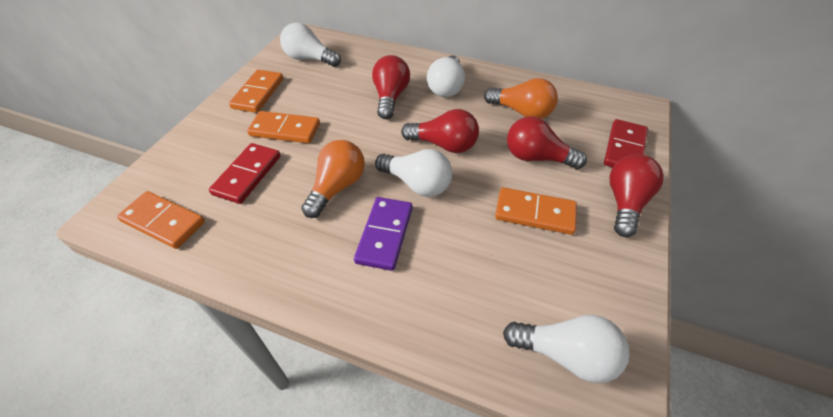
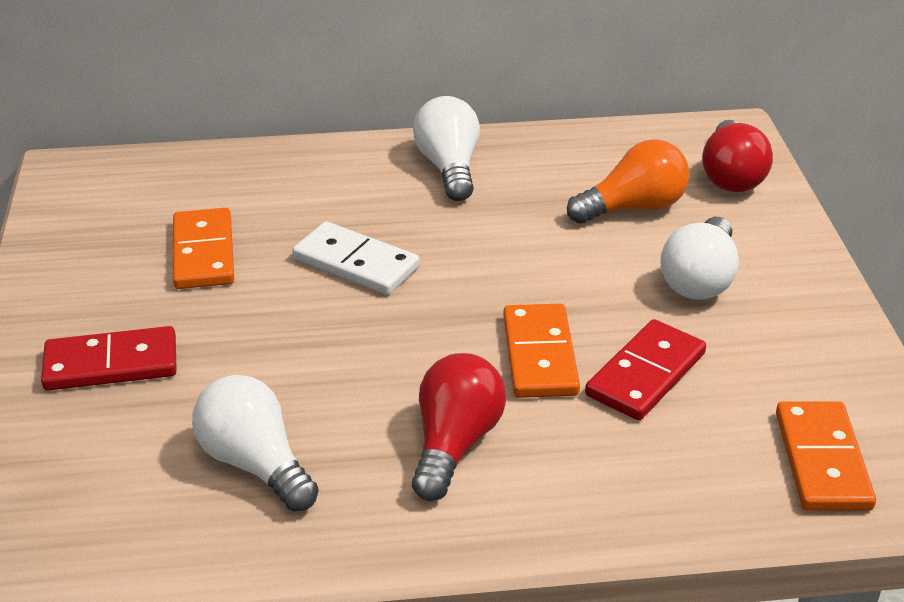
orange domino: [117,191,205,249] [229,70,283,113] [247,111,320,143] [495,187,577,235] = 4 -> [173,208,234,289] [503,304,580,398] [776,401,876,511] = 3
orange light bulb: [301,140,365,218] [484,78,558,119] = 2 -> [567,139,690,223] = 1
purple domino: [354,197,413,271] = 1 -> none = 0
red light bulb: [372,55,410,119] [401,109,479,153] [507,116,587,169] [609,154,664,237] = 4 -> [412,353,506,501] [702,120,773,192] = 2
white domino: none = 0 -> [292,221,420,295] = 1
white light bulb: [280,23,341,67] [375,149,453,197] [427,55,465,97] [503,315,629,383] = 4 -> [192,375,319,512] [413,96,480,201] [661,217,739,300] = 3

